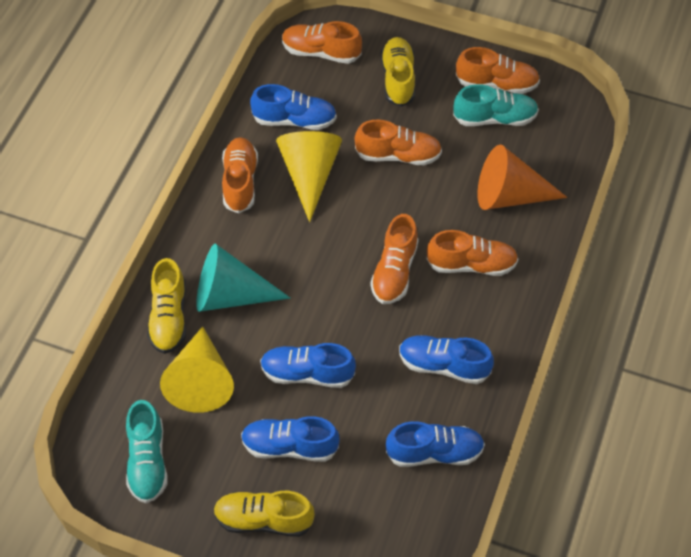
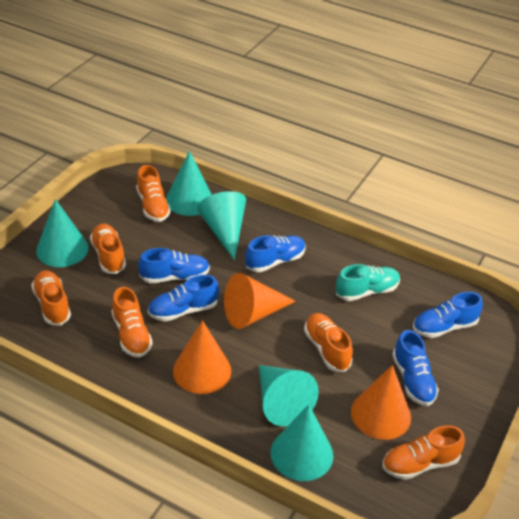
orange cone: [477,145,568,210] = 1 -> [173,320,231,394] [224,273,296,329] [351,365,411,440] = 3
turquoise cone: [196,244,290,312] = 1 -> [36,199,89,267] [166,151,212,216] [197,191,246,261] [259,365,319,427] [270,404,333,481] = 5
turquoise shoe: [126,400,168,504] [453,84,539,126] = 2 -> [336,264,400,301] = 1
yellow cone: [160,326,234,413] [276,131,342,222] = 2 -> none = 0
yellow shoe: [147,258,186,354] [213,491,315,537] [381,37,415,107] = 3 -> none = 0

